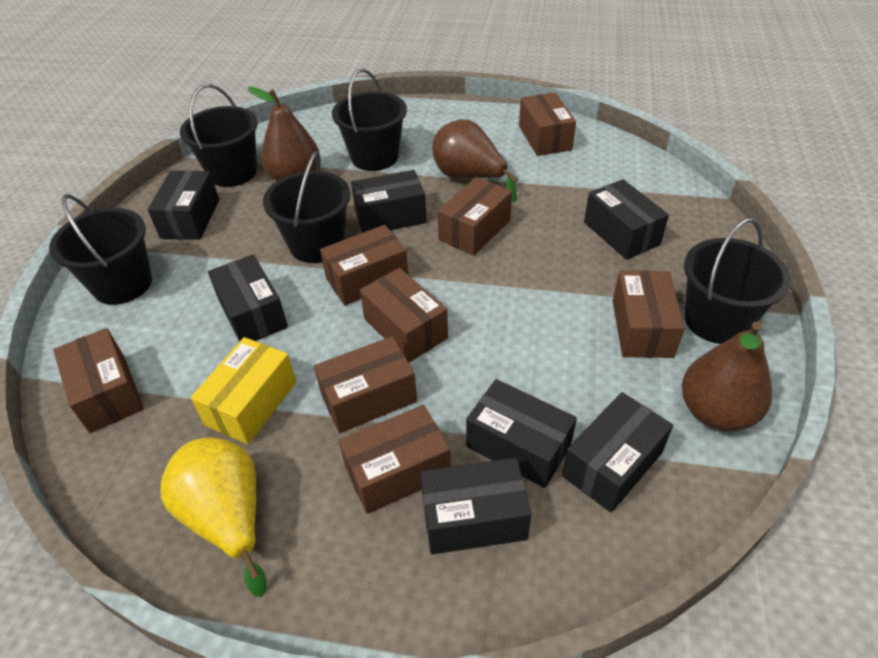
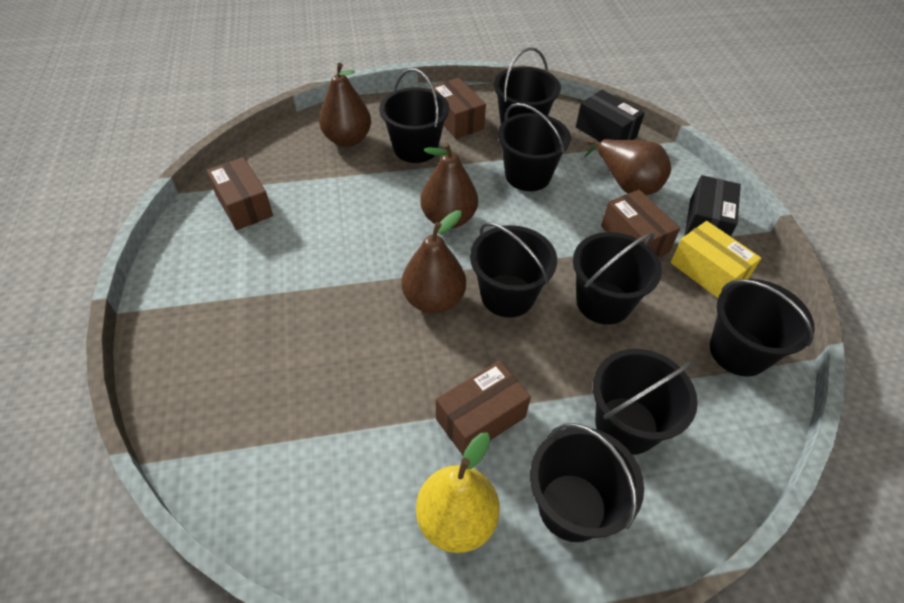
black box: [148,170,219,240] [208,255,288,342] [351,170,427,233] [420,458,531,554] [466,379,577,488] [562,392,673,512] [584,179,669,260] = 7 -> [576,90,644,142] [685,175,741,237] = 2
black bucket: [49,194,152,305] [180,84,258,187] [263,151,351,263] [332,69,407,171] [684,218,791,344] = 5 -> [379,68,449,163] [470,222,557,318] [494,47,561,124] [498,103,571,191] [530,423,644,542] [573,232,662,325] [593,349,698,455] [710,279,815,377] = 8
brown box: [53,328,144,433] [314,336,417,433] [320,225,408,306] [339,405,451,514] [360,268,448,362] [438,177,512,256] [519,93,576,156] [613,270,685,358] = 8 -> [206,157,273,230] [430,78,486,139] [436,361,531,455] [601,190,680,257] = 4
brown pear: [248,87,319,181] [432,120,518,202] [682,322,772,431] = 3 -> [319,63,371,147] [401,210,466,314] [420,142,478,229] [584,139,671,195] = 4

